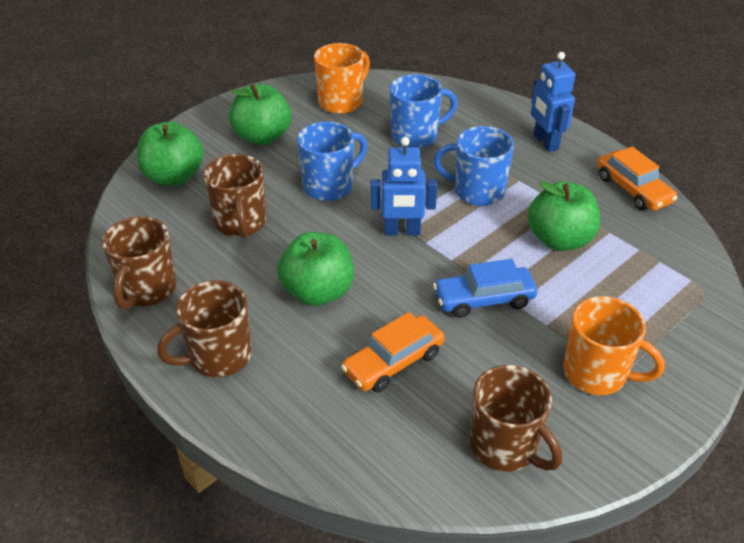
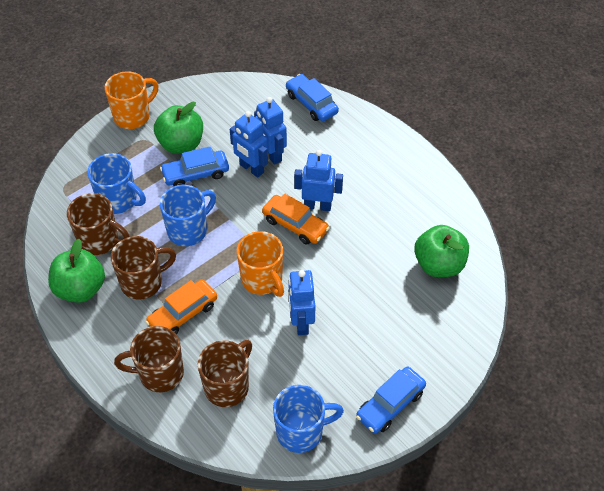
blue car: [433,259,537,318] = 1 -> [160,146,229,186] [286,74,339,121] [356,367,426,434] = 3
blue robot: [371,137,437,236] [531,52,575,152] = 2 -> [230,111,268,177] [254,97,287,165] [288,270,315,335] [294,150,343,211] = 4
green apple: [137,121,204,186] [229,84,291,145] [277,232,354,306] [527,181,600,251] = 4 -> [48,239,105,303] [154,102,203,154] [414,225,469,277] = 3

